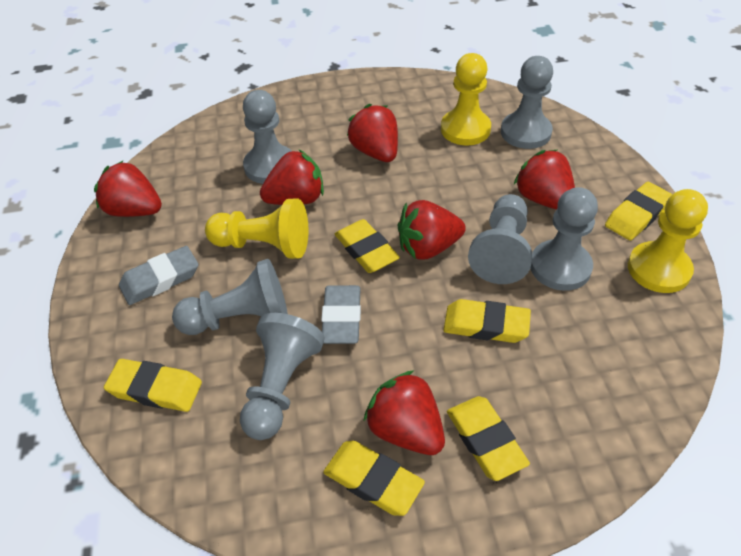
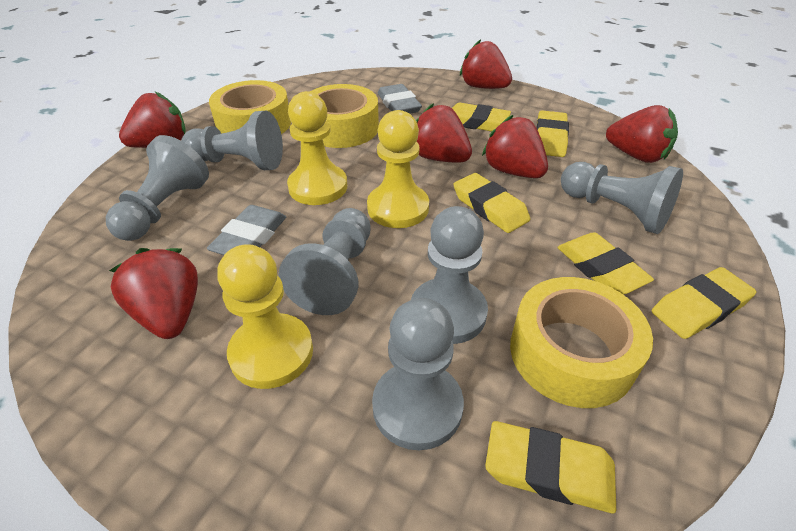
yellow tape: none = 0 -> [209,80,291,134] [310,84,379,148] [510,277,653,408] = 3

